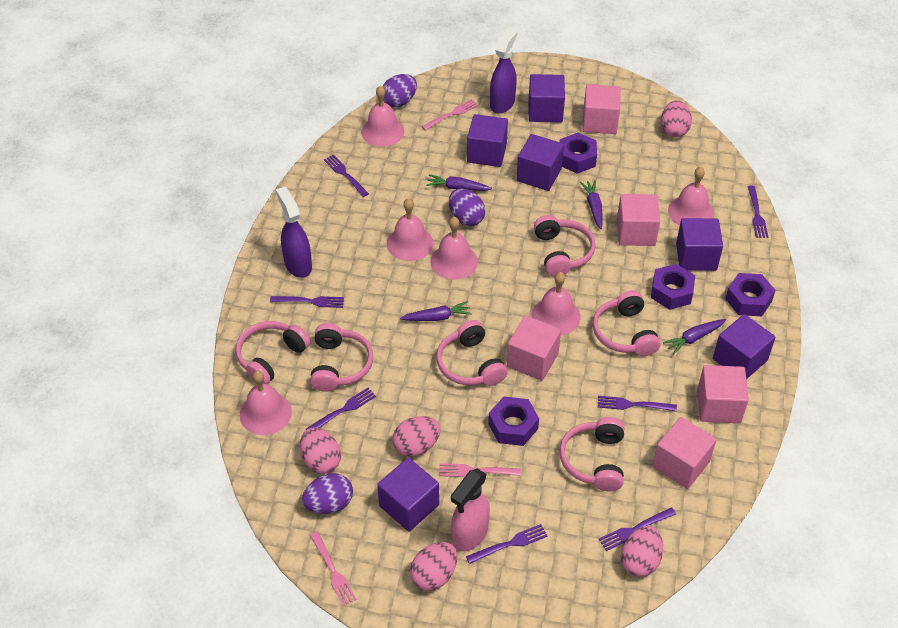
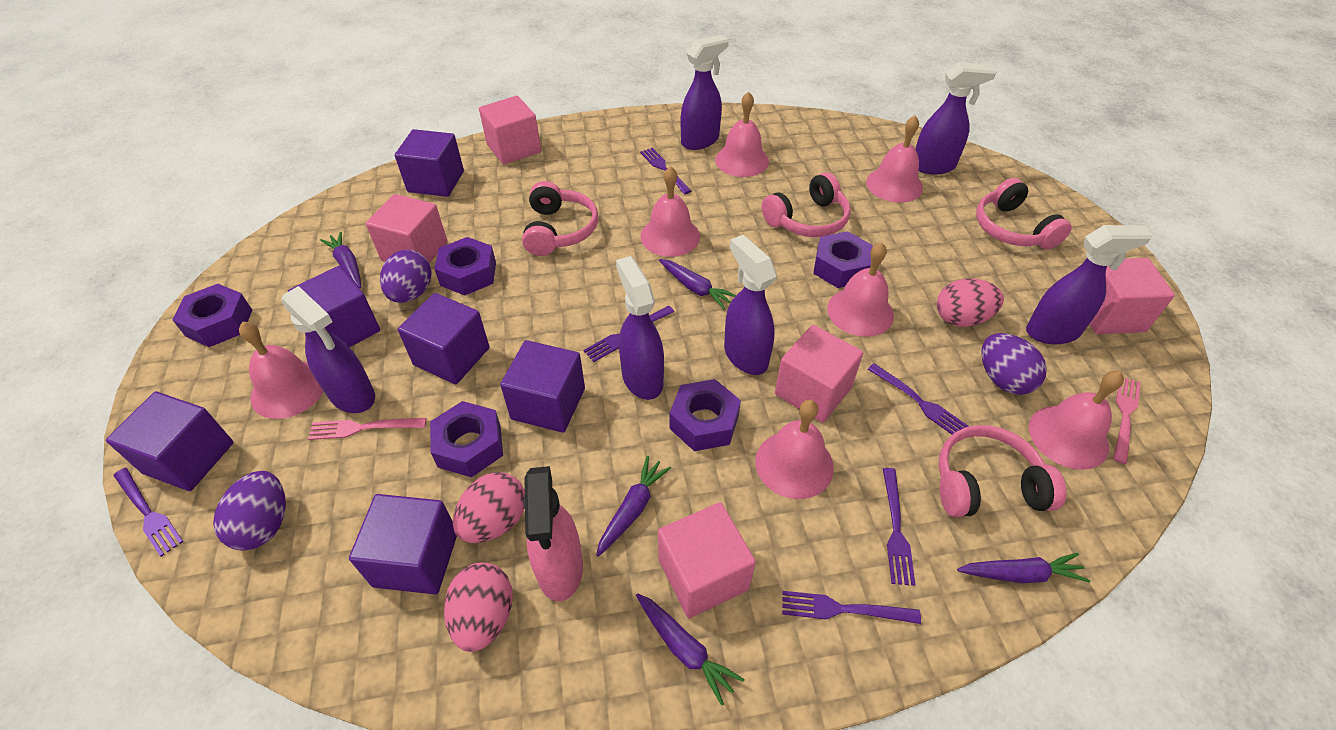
pink bell: [240,370,292,435] [361,86,404,147] [387,198,433,261] [430,217,478,280] [531,272,580,335] [668,167,714,226] = 6 -> [239,322,324,419] [640,166,700,257] [715,92,769,177] [756,400,834,499] [827,242,894,337] [866,116,923,203] [1029,371,1124,470] = 7
pink egg: [300,427,341,474] [393,416,441,457] [410,542,457,591] [621,526,663,577] [661,100,692,137] = 5 -> [444,563,513,652] [453,472,525,543] [937,278,1004,327] = 3
pink fork: [310,531,356,606] [421,99,478,130] [439,463,521,477] = 3 -> [308,418,426,440] [1113,378,1141,464] = 2
pink headphones: [236,321,311,384] [310,323,373,392] [436,320,508,386] [534,215,596,277] [559,417,624,491] [593,290,660,356] = 6 -> [522,181,598,256] [761,172,851,237] [939,425,1066,517] [976,178,1072,249] = 4
purple carrot: [400,301,472,321] [426,174,492,191] [580,180,602,229] [663,319,726,355] = 4 -> [320,232,361,288] [596,456,671,557] [636,593,745,706] [659,259,736,309] [957,553,1090,583] = 5
purple fork: [270,296,344,308] [306,388,376,430] [324,155,369,197] [466,524,548,564] [598,396,677,412] [599,507,676,551] [748,186,768,238] = 7 -> [114,468,183,557] [583,306,674,362] [640,148,691,194] [782,591,921,624] [868,363,969,435] [883,468,916,586] = 6
purple nut: [488,397,539,446] [560,133,597,174] [651,264,695,310] [725,273,775,316] = 4 -> [173,284,252,347] [430,401,503,478] [434,237,496,295] [670,379,741,451] [813,231,873,288] = 5
purple spray bottle: [276,187,312,278] [490,27,518,114] = 2 -> [281,286,375,413] [616,256,664,400] [681,34,729,150] [724,235,777,375] [915,62,997,174] [1026,225,1153,344] = 6

